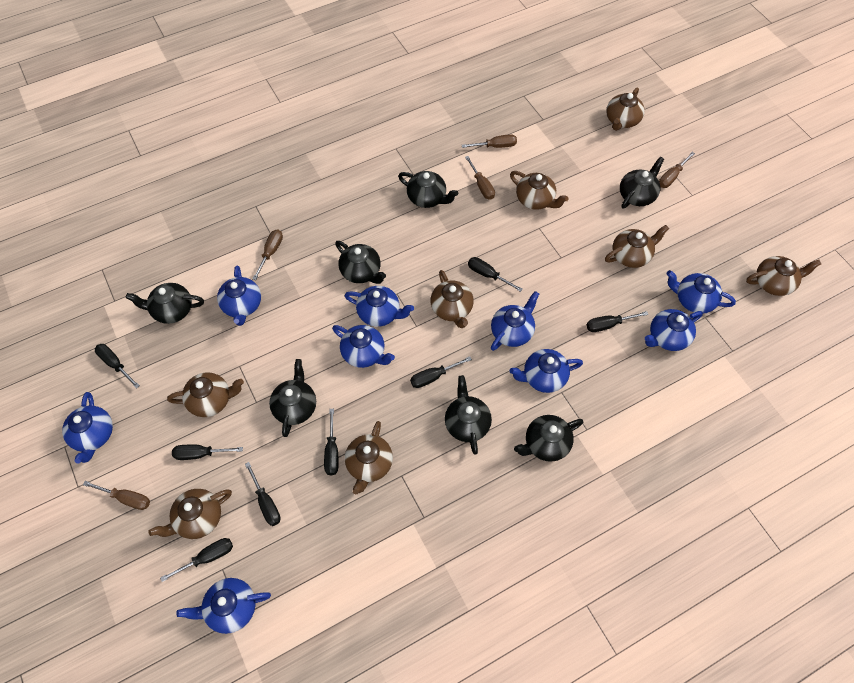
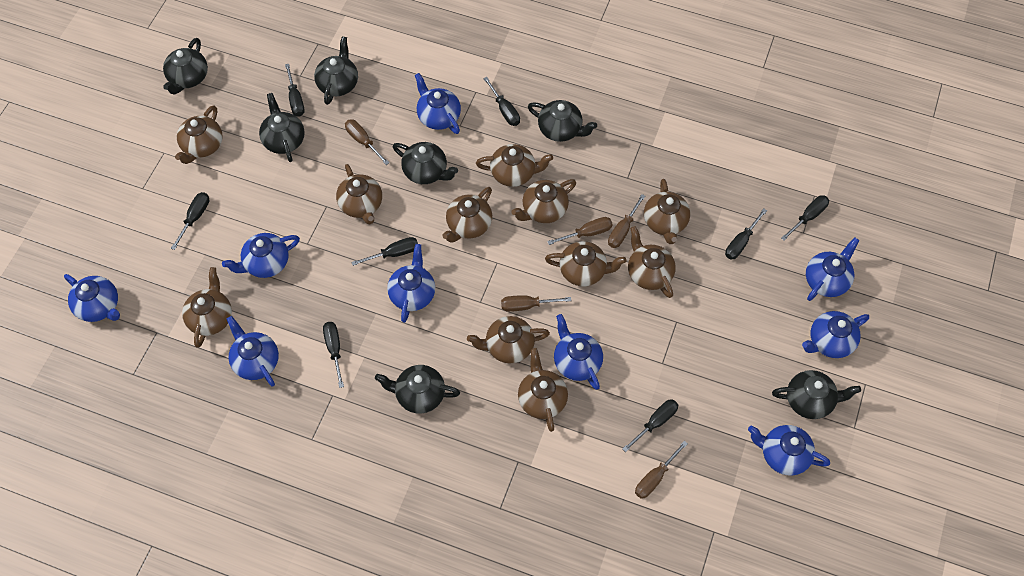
brown teapot: [148,489,232,539] [167,372,244,417] [345,421,393,494] [430,270,474,328] [510,171,569,210] [605,225,669,268] [606,88,645,131] [746,256,821,296] = 8 -> [175,105,223,164] [182,267,232,348] [336,164,382,225] [442,187,492,243] [467,316,550,363] [476,144,553,187] [511,179,576,223] [518,348,568,432] [545,241,626,286] [628,226,676,298] [644,179,690,244] = 11

